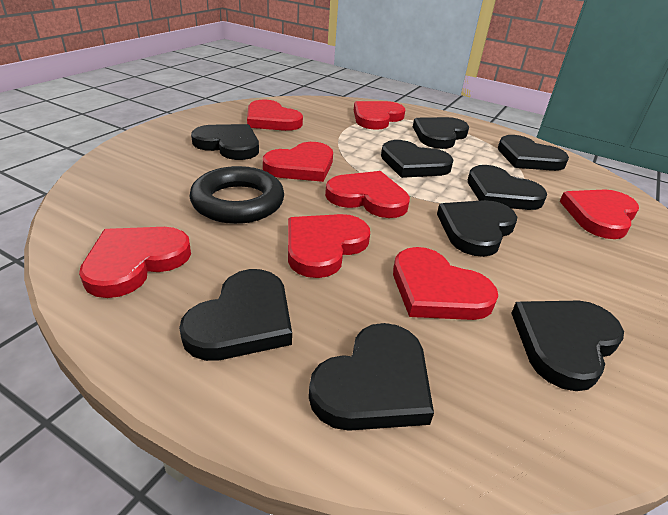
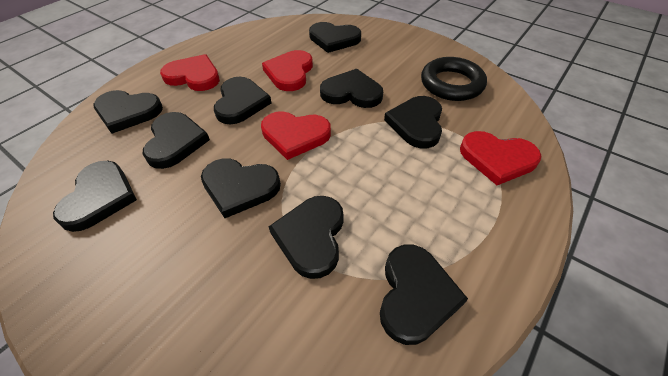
black heart: [179,269,292,361] [191,124,259,160] [309,323,434,431] [381,140,453,178] [413,117,469,149] [437,200,517,257] [468,165,547,210] [498,135,569,171] [511,301,624,391] = 9 -> [53,161,137,232] [93,90,163,134] [143,112,210,169] [201,158,281,218] [214,77,271,124] [269,196,344,279] [309,22,361,53] [320,69,383,108] [380,245,468,345] [384,96,442,148] = 10
red heart: [79,227,191,298] [247,100,303,131] [263,142,333,182] [288,214,370,278] [325,171,410,218] [354,101,405,130] [393,247,498,320] [560,189,639,239] = 8 -> [160,54,220,91] [261,111,331,160] [262,50,313,91] [460,131,542,185] = 4

